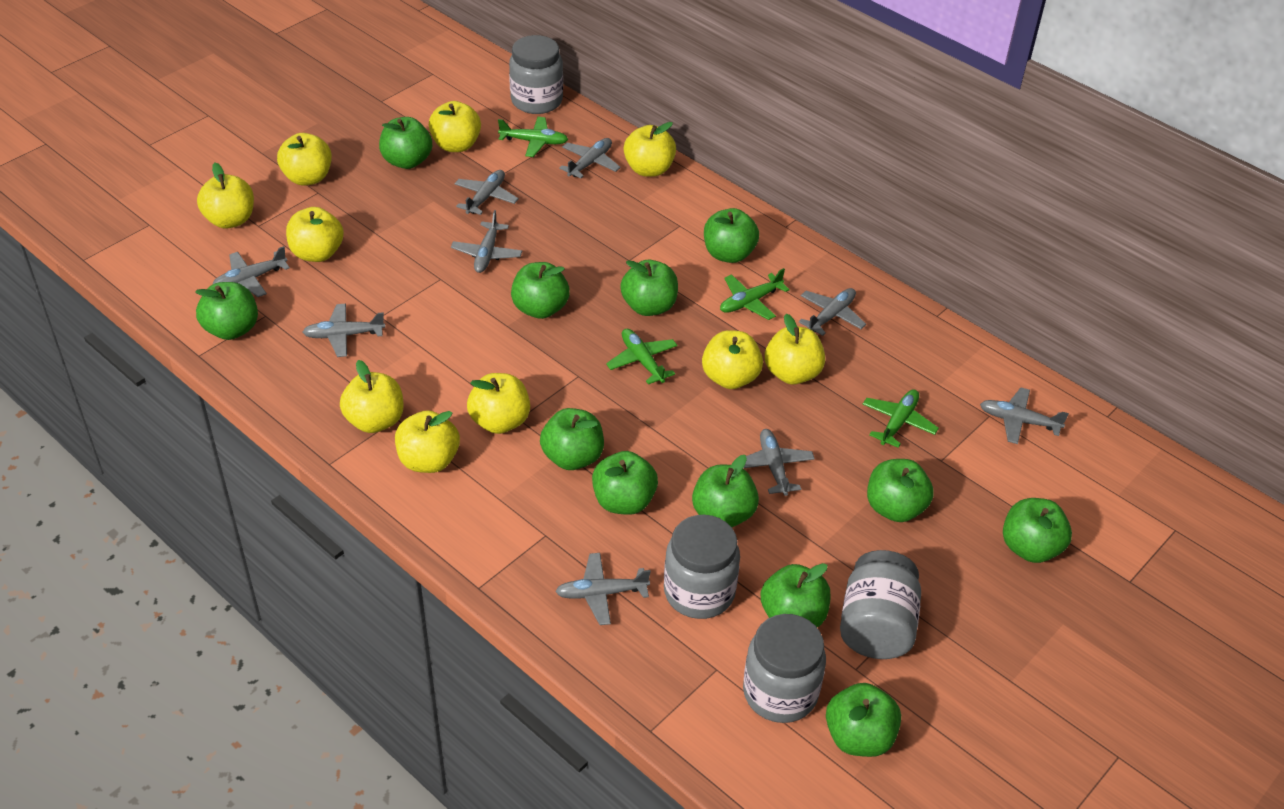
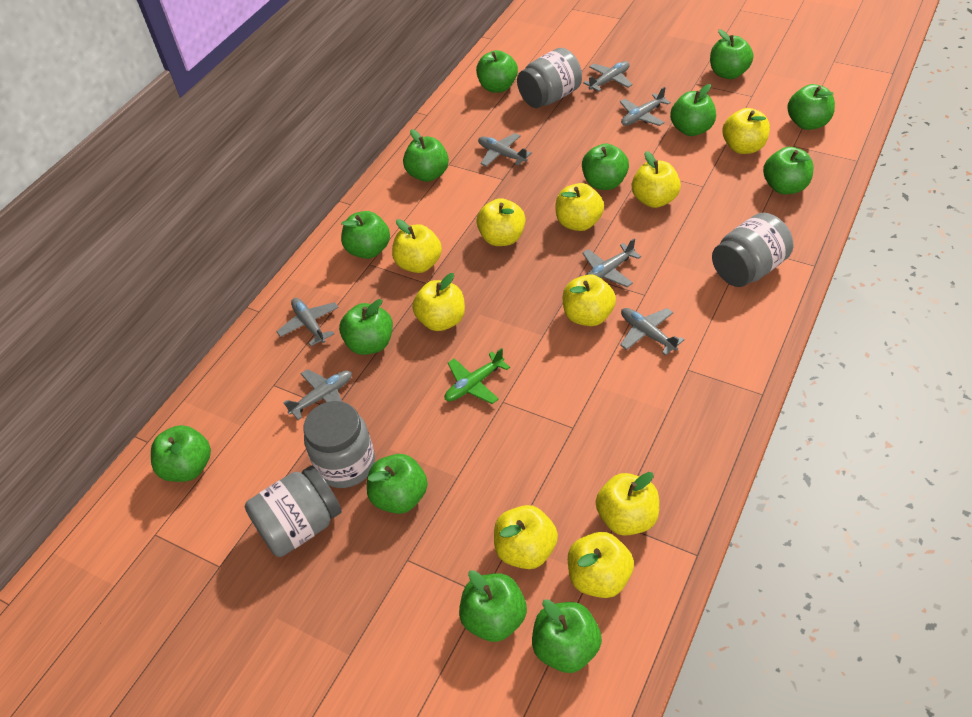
green apple: [195,282,258,340] [379,117,432,169] [511,262,570,319] [540,408,604,470] [592,451,658,515] [620,260,678,316] [692,455,759,527] [704,208,759,263] [761,563,831,627] [826,683,901,757] [867,459,934,522] [1003,498,1072,563] = 12 -> [151,425,211,482] [339,299,393,355] [341,211,390,259] [367,454,428,514] [403,129,449,182] [459,570,527,642] [476,50,518,93] [532,599,602,673] [582,143,629,190] [670,84,716,136] [710,29,754,79] [763,147,814,194] [787,84,835,130] = 13
green plane: [498,117,568,157] [606,329,677,384] [720,268,790,320] [863,389,939,448] = 4 -> [445,348,510,404] = 1
grey plane: [213,246,290,297] [303,304,385,357] [451,210,522,273] [454,170,519,215] [555,553,651,625] [559,138,621,179] [743,429,815,496] [799,288,866,336] [980,387,1069,444] = 9 -> [276,298,339,346] [283,369,352,420] [478,133,532,166] [582,238,641,287] [583,61,633,92] [620,87,671,126] [620,308,684,356] = 7

